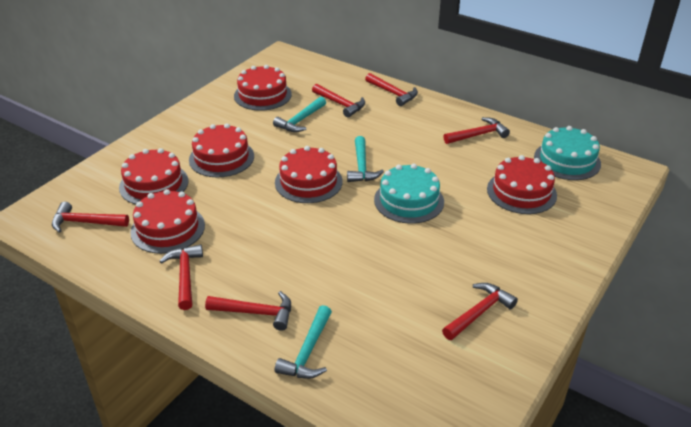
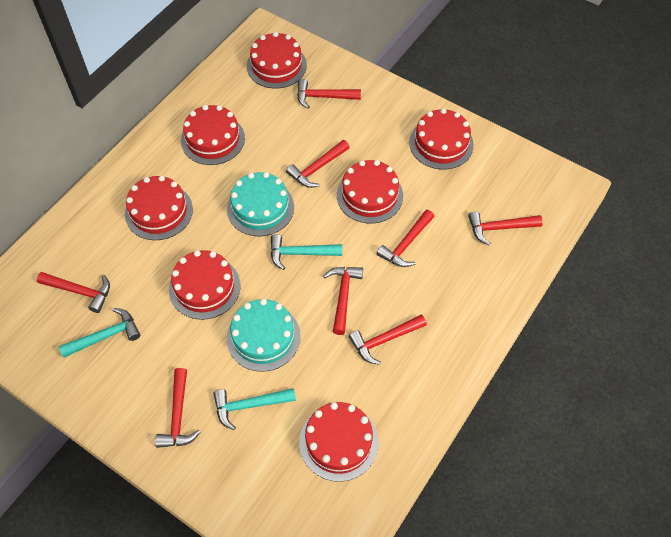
red cake: [119,148,189,204] [130,189,205,254] [189,123,254,177] [234,65,292,111] [275,146,343,203] [487,155,557,214] = 6 -> [125,175,193,240] [169,250,241,320] [181,105,245,165] [247,32,307,89] [299,402,378,482] [337,160,403,224] [409,108,474,170] = 7
red hammer: [52,202,129,233] [159,244,203,310] [205,291,291,331] [312,84,365,117] [365,73,418,106] [442,283,518,340] [444,117,510,144] = 7 -> [37,272,110,313] [155,368,200,448] [286,140,350,188] [297,79,361,108] [323,267,363,335] [349,314,427,365] [377,210,434,267] [468,211,543,245] = 8

